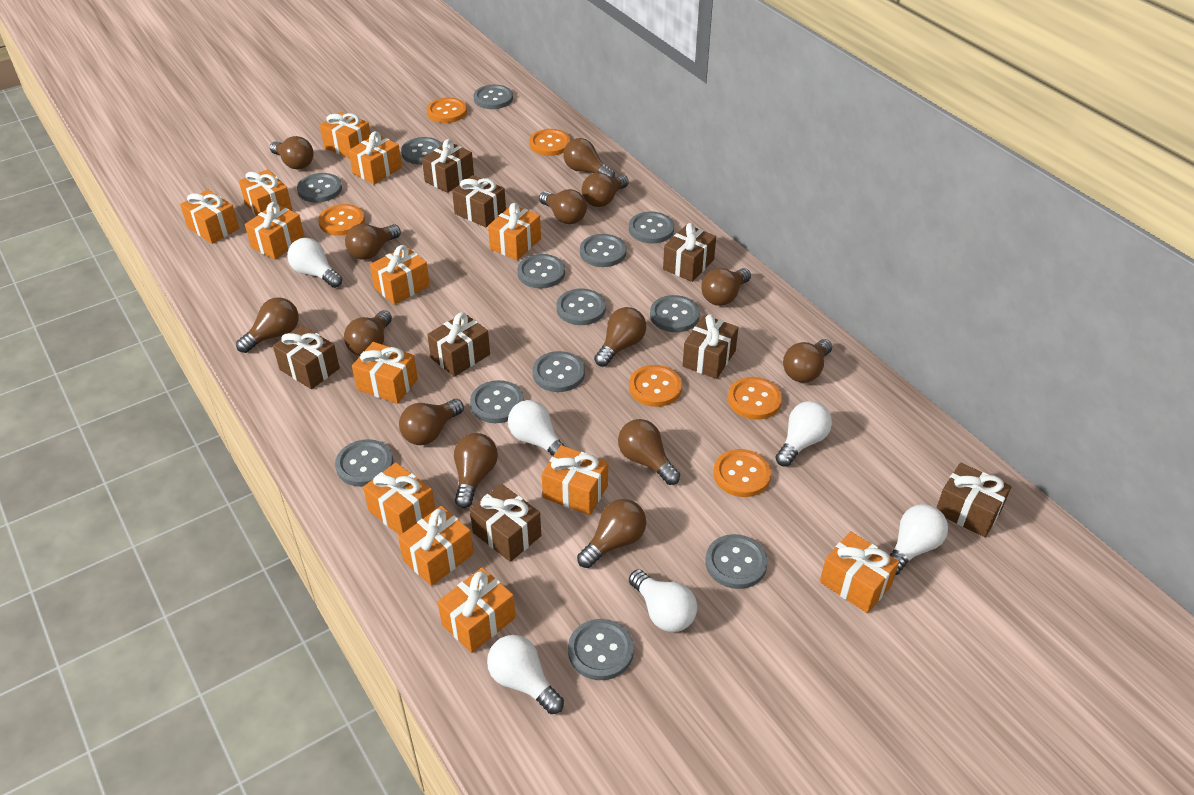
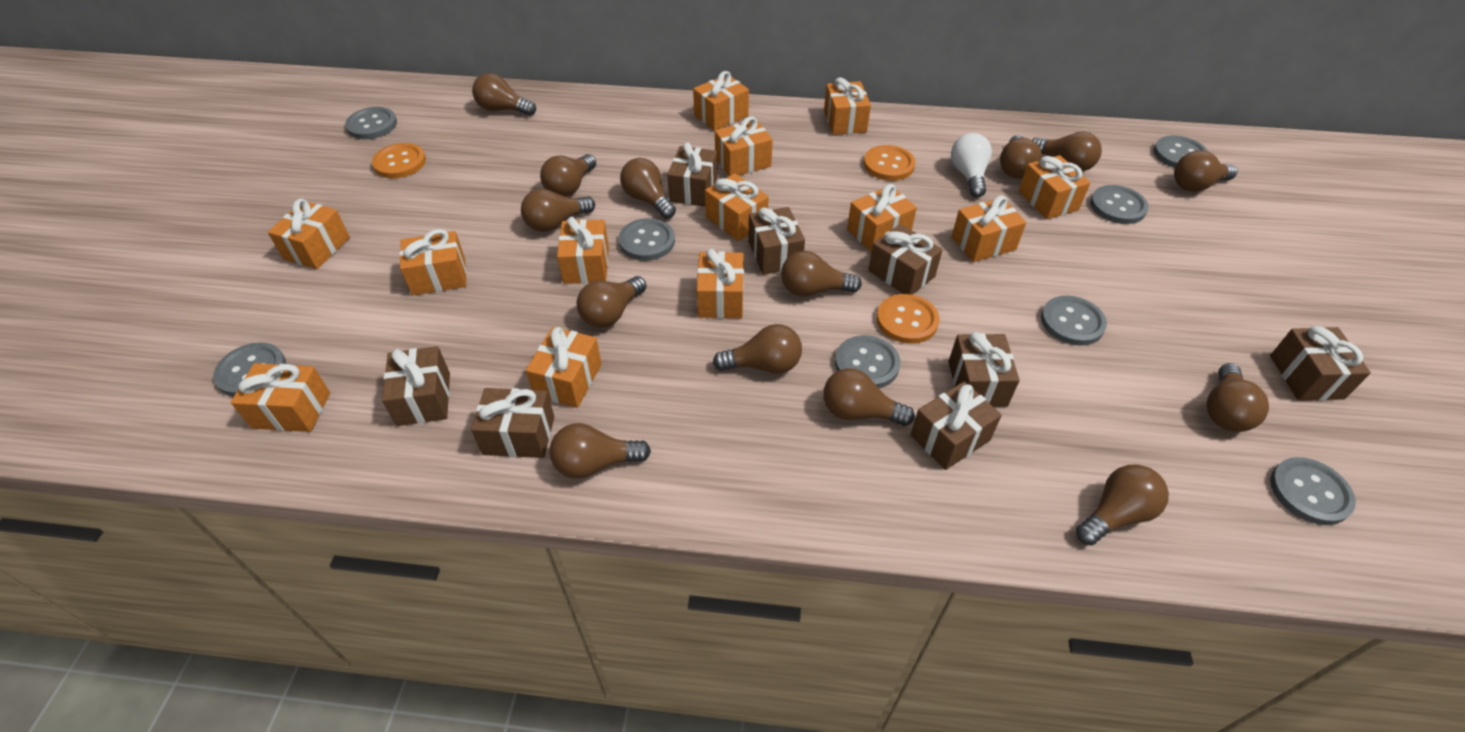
grey button: [297,173,342,203] [335,439,393,487] [401,137,442,165] [470,380,524,423] [473,85,513,109] [517,254,565,288] [533,351,585,392] [557,289,606,325] [568,619,634,680] [580,234,626,267] [629,212,674,243] [650,295,700,332] [705,534,768,589] = 13 -> [213,342,286,397] [345,107,397,139] [619,218,675,261] [835,335,900,388] [1041,296,1107,346] [1090,185,1149,224] [1154,135,1208,168] [1270,457,1356,525] = 8
orange button: [318,204,365,236] [427,98,467,123] [529,129,571,156] [629,365,682,407] [713,449,771,497] [728,377,782,420] = 6 -> [372,143,426,178] [864,145,915,181] [877,294,939,344] = 3
white light bulb: [287,238,342,288] [487,635,564,714] [508,400,566,456] [629,569,697,632] [775,401,832,467] [890,504,948,575] = 6 -> [951,133,992,198] = 1

